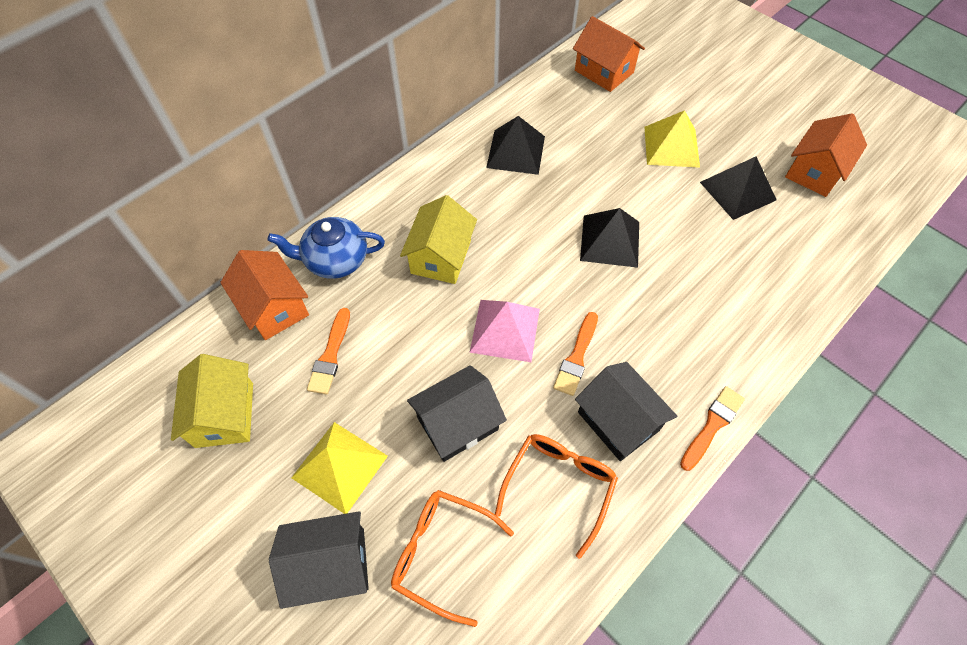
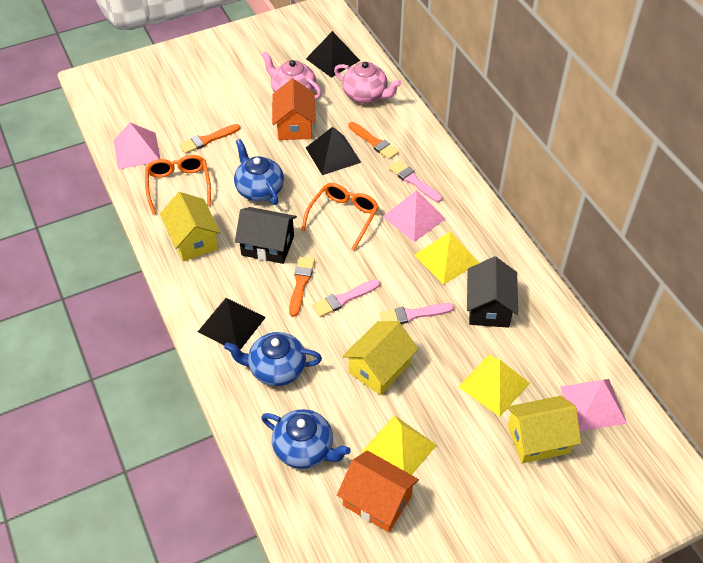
black house: [269,511,369,609] [407,365,507,462] [575,362,677,461] = 3 -> [235,207,297,264] [467,256,518,328] = 2
blue teapot: [268,217,385,279] = 1 -> [224,332,322,386] [234,139,284,205] [261,409,351,469] = 3
orange house: [220,250,309,340] [573,16,645,92] [785,113,867,197] = 3 -> [272,79,316,140] [337,450,419,532] = 2
pink brush: none = 0 -> [312,279,380,317] [380,303,454,324] [389,160,442,202] = 3
pink pyramid: [469,300,540,362] = 1 -> [114,123,160,169] [383,190,446,242] [560,379,627,431] = 3
pink teapot: none = 0 -> [261,52,322,99] [334,62,401,103] = 2
yellow house: [171,354,253,448] [400,195,477,284] = 2 -> [160,192,221,261] [343,321,418,395] [507,396,581,463] = 3
yellow pyramid: [291,422,388,514] [644,110,700,168] = 2 -> [362,415,437,475] [415,232,479,285] [458,355,530,417] = 3

